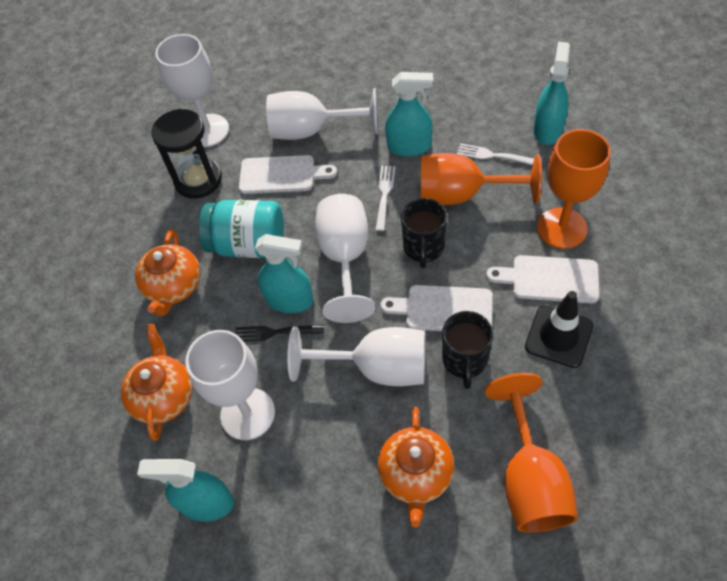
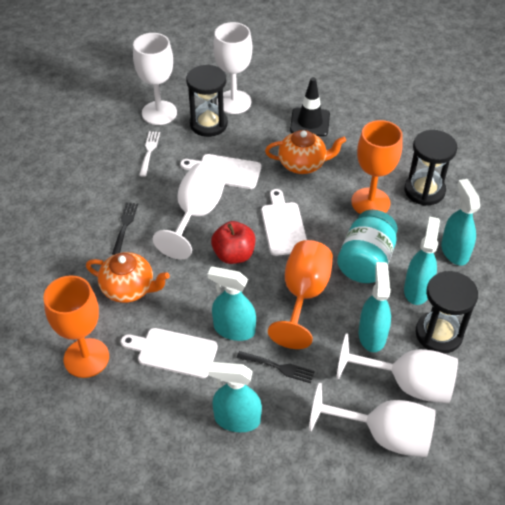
black fork: [235,325,324,342] = 1 -> [112,202,138,255] [237,351,315,383] = 2
black hourglass: [151,109,222,199] = 1 -> [186,65,228,137] [404,130,457,205] [415,271,478,354] = 3
black mug: [401,198,447,268] [442,311,493,389] = 2 -> none = 0
orange teapot: [121,324,193,441] [135,229,200,316] [378,407,454,527] = 3 -> [86,252,170,303] [265,130,346,174] = 2
red apple: none = 0 -> [211,221,255,264] = 1
turquoise spray bottle: [137,459,234,522] [255,234,313,313] [385,72,433,157] [534,42,570,145] = 4 -> [208,267,256,341] [208,362,262,432] [359,262,391,352] [404,216,440,305] [441,179,480,266] = 5
white fork: [375,166,395,231] [457,143,534,165] = 2 -> [139,131,160,177] = 1

